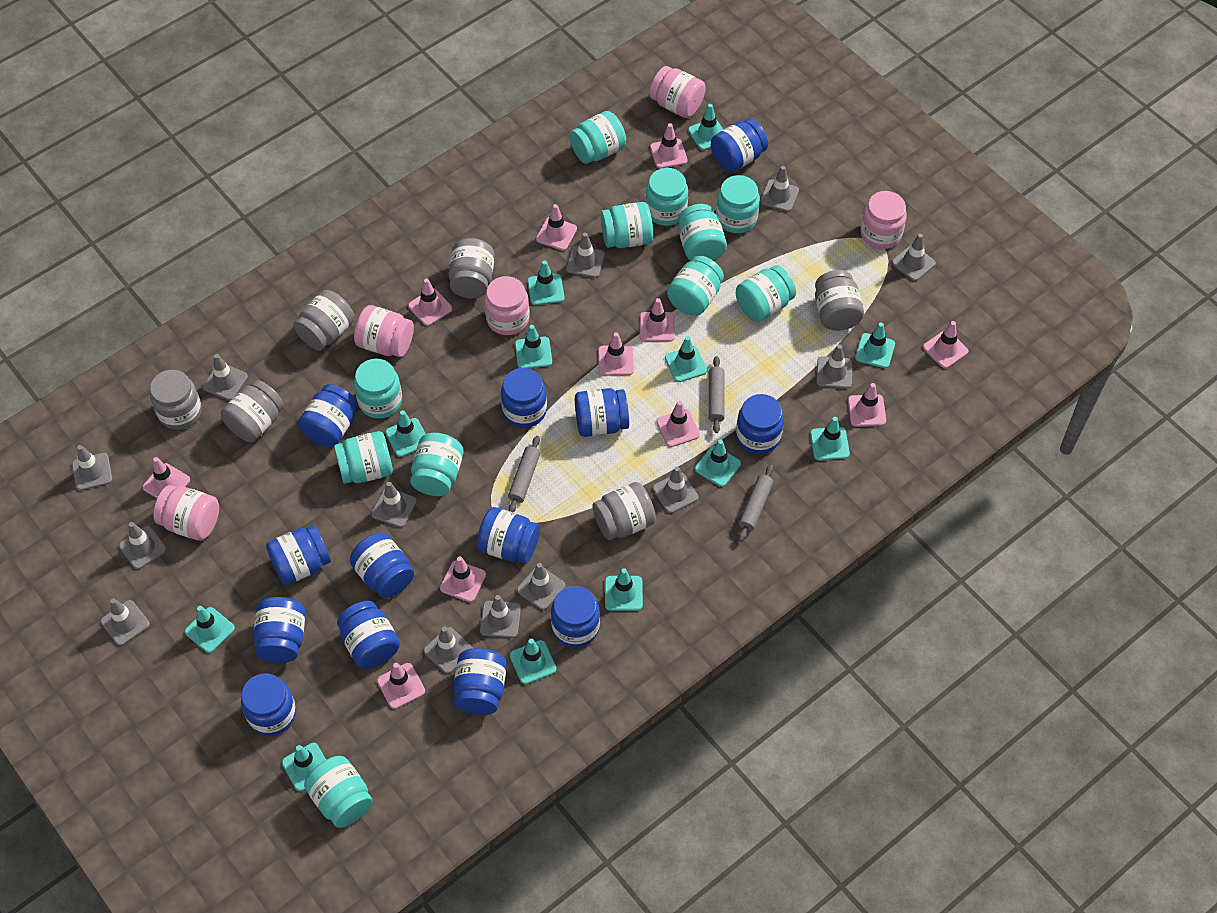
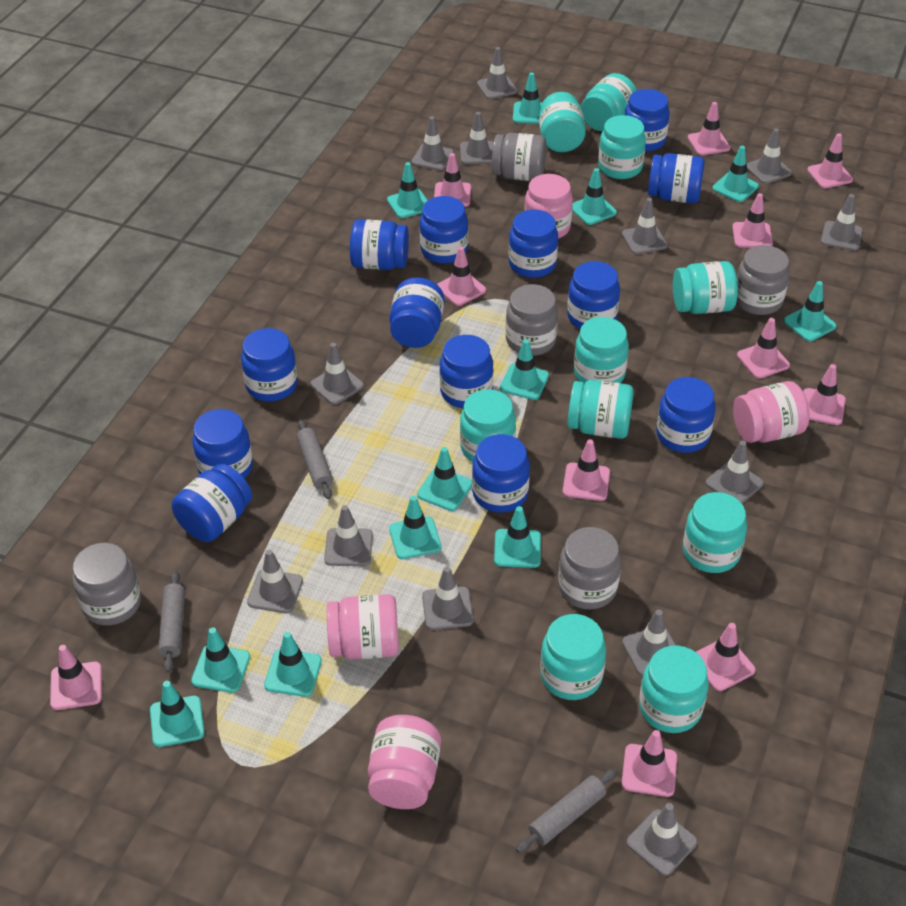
grey jar: [150,370,202,430] [221,380,284,442] [293,290,354,350] [448,238,495,298] [592,482,656,540] [815,270,864,331] = 6 -> [72,543,141,626] [492,133,546,181] [506,284,558,356] [558,527,621,610] [737,245,790,315] = 5
pink jar: [153,485,219,541] [354,305,414,357] [484,276,530,335] [650,66,706,118] [860,191,907,249] = 5 -> [327,594,399,660] [368,715,441,809] [524,174,573,239] [733,381,810,443] = 4
turquoise jar: [304,756,373,828] [334,431,393,484] [354,359,402,419] [410,433,464,496] [569,111,626,164] [601,202,653,248] [645,168,688,226] [667,255,724,316] [678,204,727,261] [716,175,760,233] [736,265,796,322] = 11 -> [460,389,516,462] [539,92,586,152] [540,614,606,700] [567,380,634,439] [574,317,629,384] [581,73,637,131] [598,115,646,179] [639,645,709,733] [673,261,738,314] [683,492,747,573] = 10

